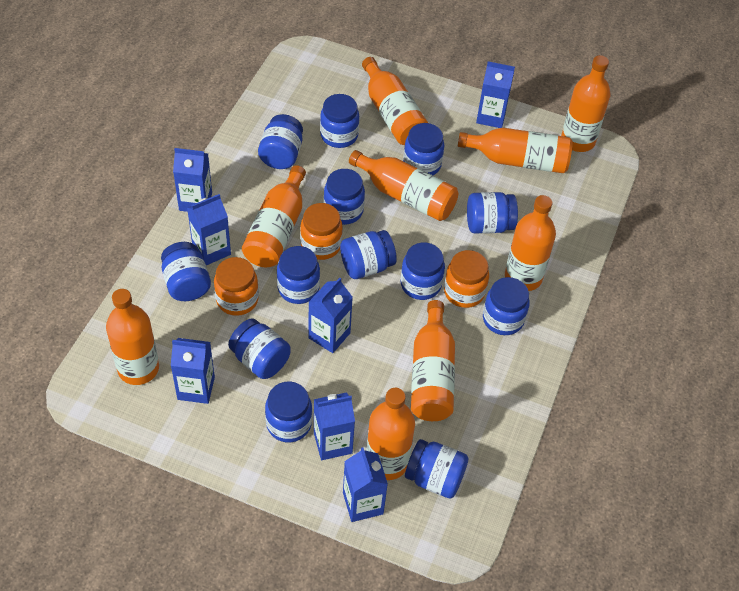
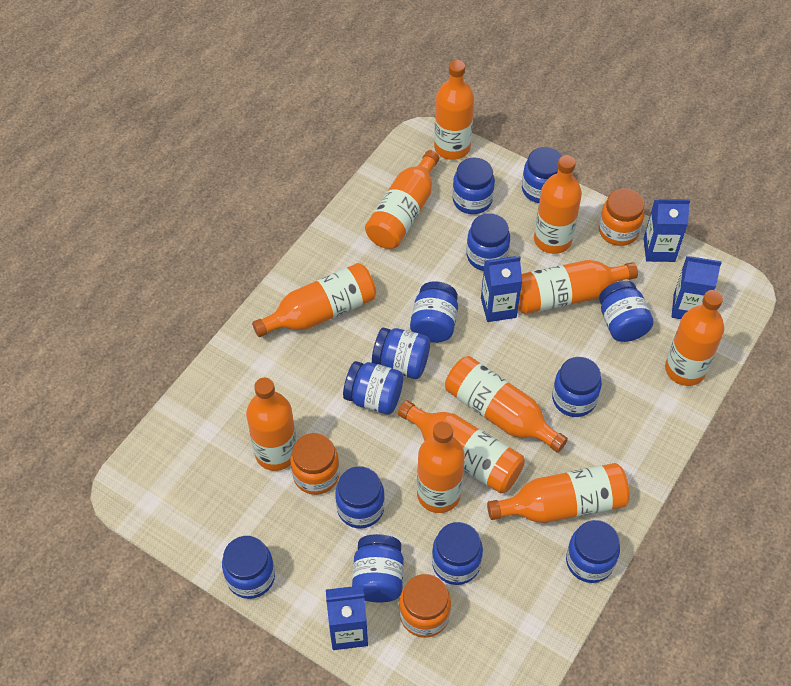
blue carton: [171,338,215,404] [173,148,212,212] [187,194,231,265] [308,278,353,353] [314,392,355,460] [343,447,388,522] [476,61,515,128] = 7 -> [326,585,368,650] [481,256,522,322] [643,199,690,262] [672,256,722,319] = 4
orange bottle: [106,289,159,385] [242,165,306,267] [349,150,458,221] [362,57,428,145] [366,388,415,480] [411,300,455,421] [458,128,573,173] [505,195,556,291] [561,55,610,152] = 9 -> [246,378,297,471] [252,263,376,337] [365,150,439,249] [398,400,525,493] [417,421,465,513] [434,60,474,160] [445,356,568,453] [487,463,630,523] [518,260,638,314] [534,155,582,254] [665,290,724,386] = 11

